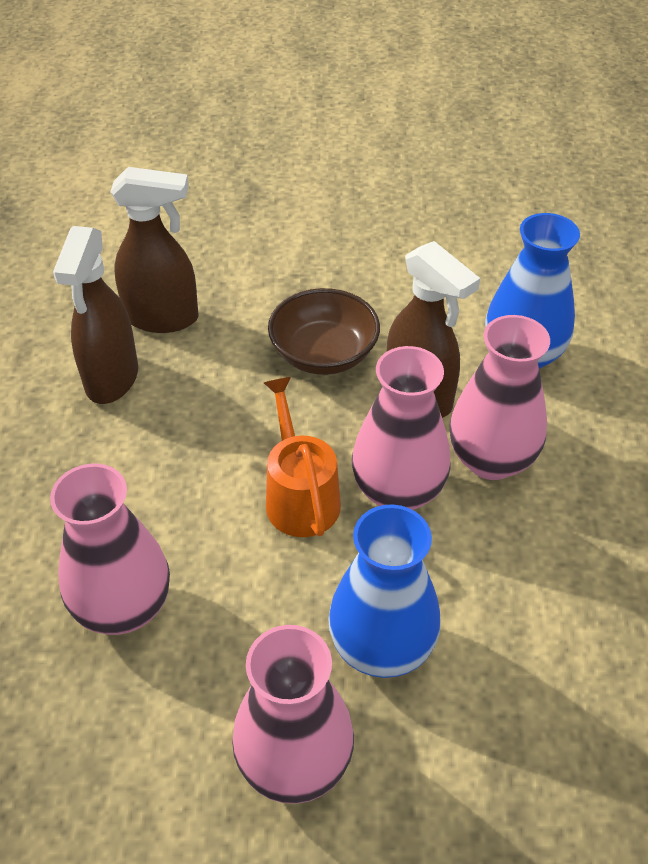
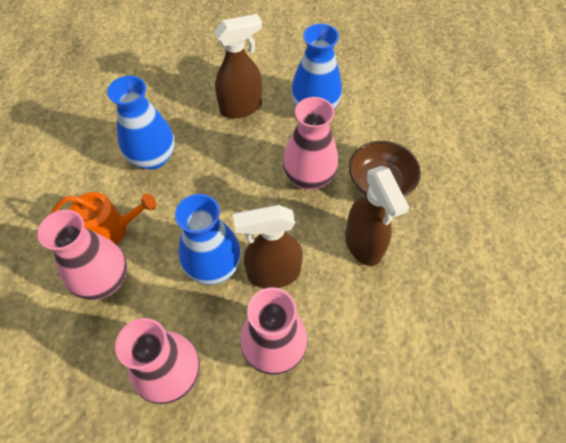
blue vase: [328,504,441,678] [485,213,580,369] = 2 -> [107,76,175,170] [175,194,241,285] [291,23,342,109] = 3

